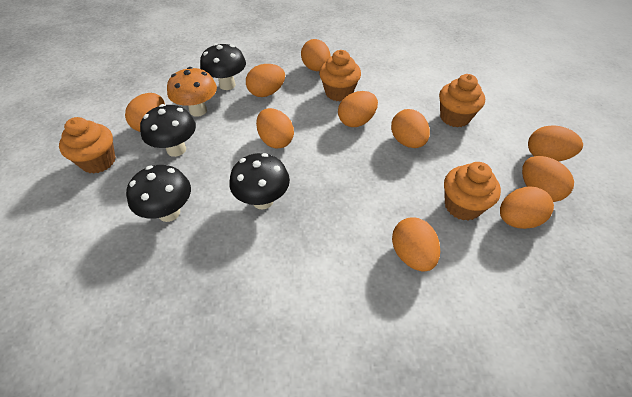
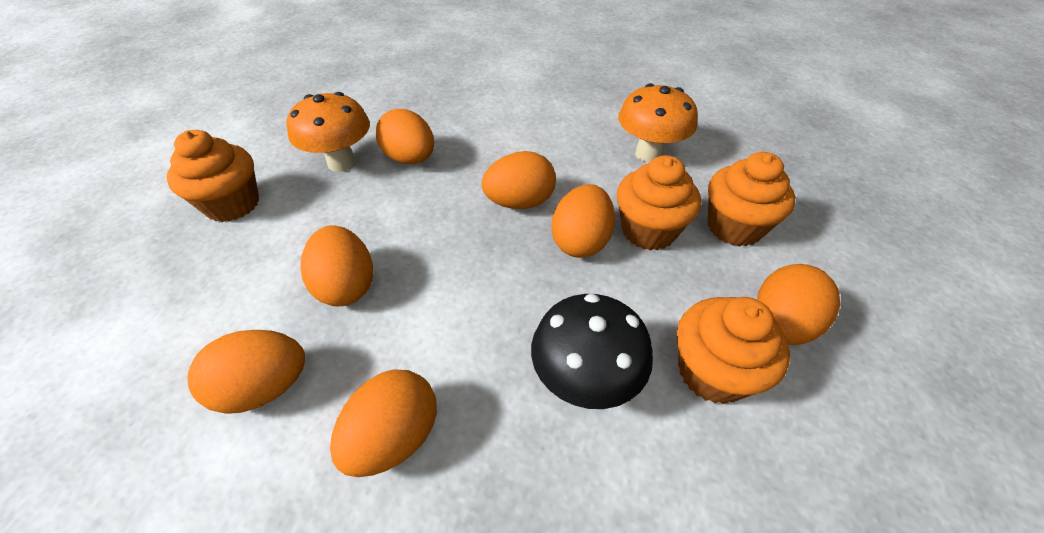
black mushroom: [126,165,191,222] [140,104,196,157] [200,43,246,90] [229,153,290,210] = 4 -> [531,294,653,409] = 1
orange egg: [125,93,165,132] [246,64,285,97] [256,108,294,149] [301,39,331,71] [338,91,378,127] [391,109,430,148] [392,217,440,272] [500,187,554,229] [522,156,574,202] [528,125,583,161] = 10 -> [187,330,305,414] [300,225,373,307] [330,369,437,477] [376,109,434,164] [482,151,556,209] [551,184,615,258] [757,264,841,345] = 7
orange mushroom: [167,67,217,117] = 1 -> [286,92,370,172] [618,83,698,163] = 2

